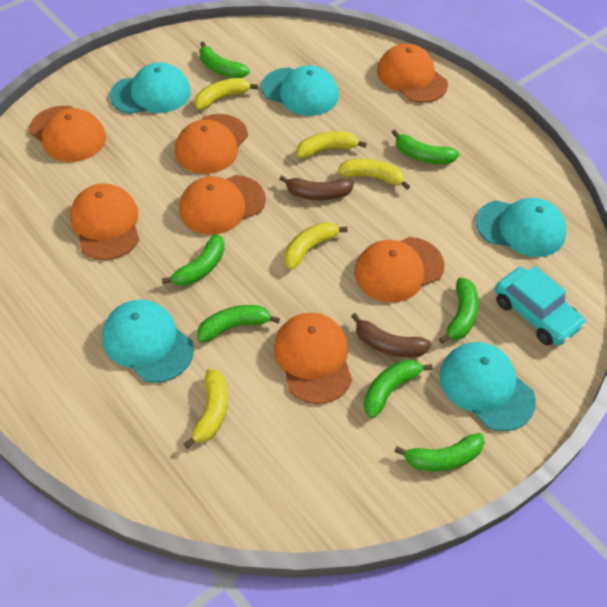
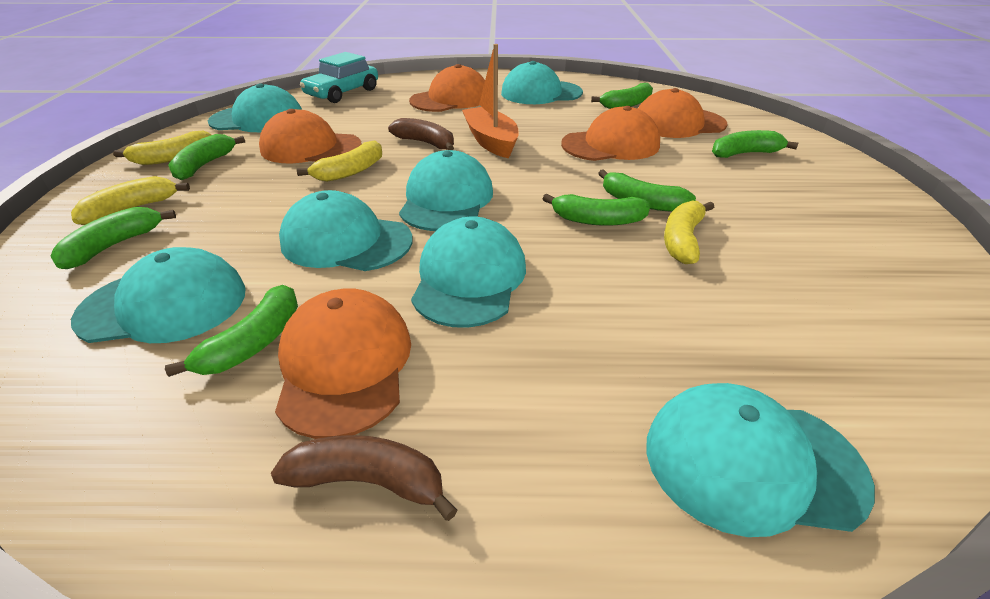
orange boat: none = 0 -> [462,44,519,158] = 1
orange cap: [29,106,106,162] [70,183,139,260] [175,114,248,174] [179,175,266,235] [274,313,352,404] [354,237,445,303] [377,44,448,103] = 7 -> [259,109,362,164] [275,289,411,439] [409,64,485,112] [561,106,660,161] [638,88,727,138] = 5
turquoise cap: [102,300,194,383] [110,63,191,114] [261,65,339,116] [439,342,536,431] [476,198,567,257] = 5 -> [71,247,246,343] [208,84,302,132] [279,190,412,271] [399,150,493,231] [411,216,526,328] [501,61,583,104] [647,383,875,537] = 7
yellow banana: [184,369,228,449] [194,78,258,110] [284,222,348,270] [297,131,367,158] [338,159,410,190] = 5 -> [71,176,190,225] [113,131,211,165] [297,141,382,182] [664,201,714,264] = 4

